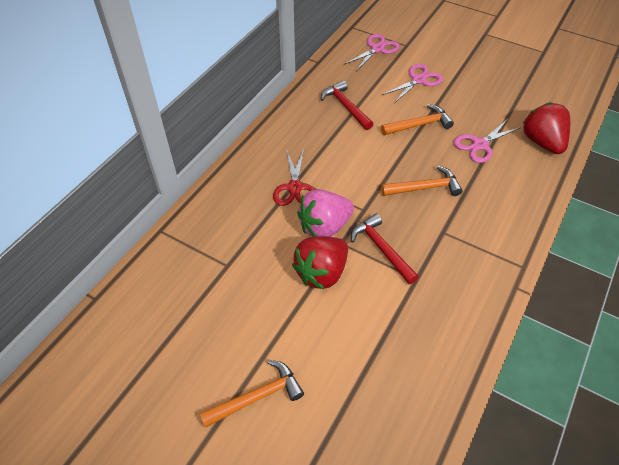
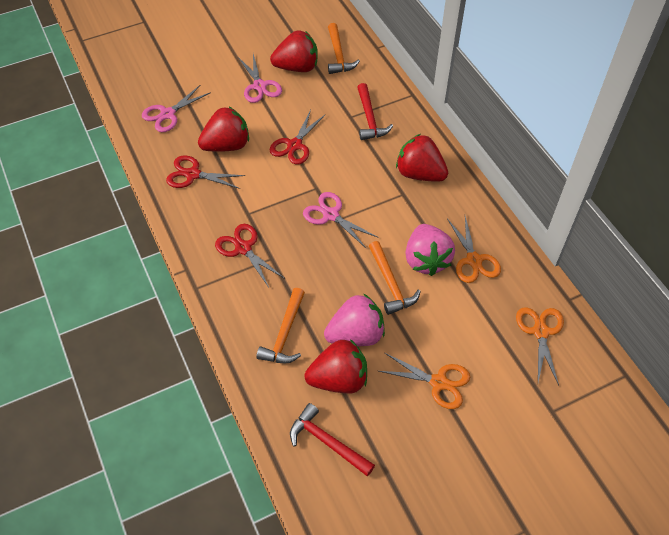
orange scissors: none = 0 -> [379,353,470,409] [447,216,501,283] [516,308,564,385] = 3
pink strawberry: [297,189,354,237] = 1 -> [324,294,385,346] [405,224,455,276] = 2
red scissors: [273,149,315,206] = 1 -> [166,155,245,189] [215,224,284,287] [269,110,326,164] = 3
red strawberry: [292,236,348,289] [522,102,570,154] = 2 -> [198,106,249,152] [270,31,318,72] [305,339,367,394] [396,134,448,182] = 4

